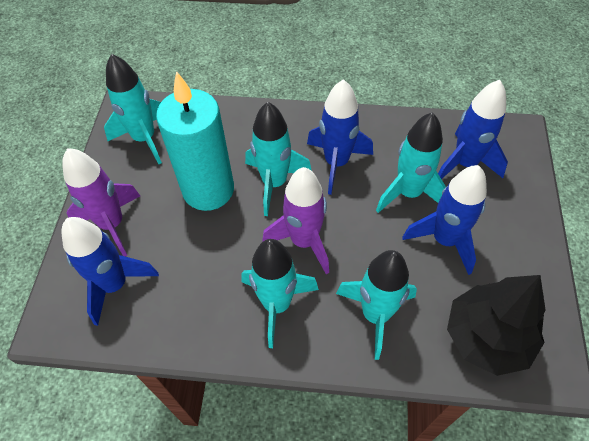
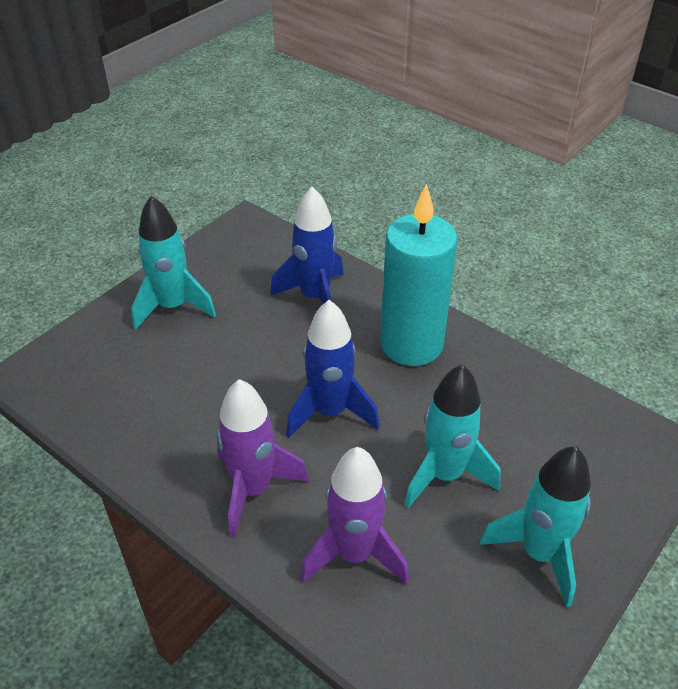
black tree: [447,275,546,376] = 1 -> none = 0
blue rocket: [61,217,159,326] [307,79,373,195] [402,165,487,275] [438,80,508,179] = 4 -> [270,187,344,305] [286,300,379,438] = 2
turquoise rocket: [104,54,162,164] [241,239,319,348] [245,102,312,216] [336,250,417,360] [376,112,446,213] = 5 -> [131,196,216,330] [404,364,500,508] [480,446,591,608] = 3

